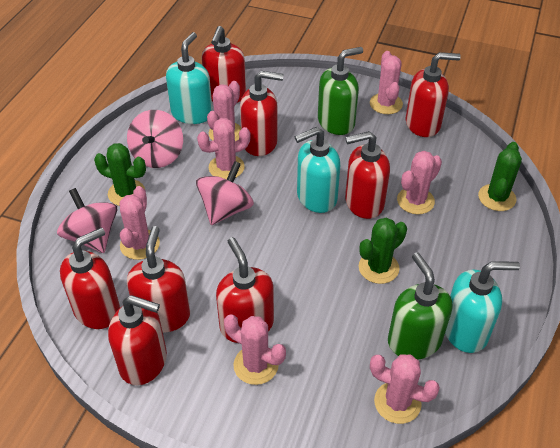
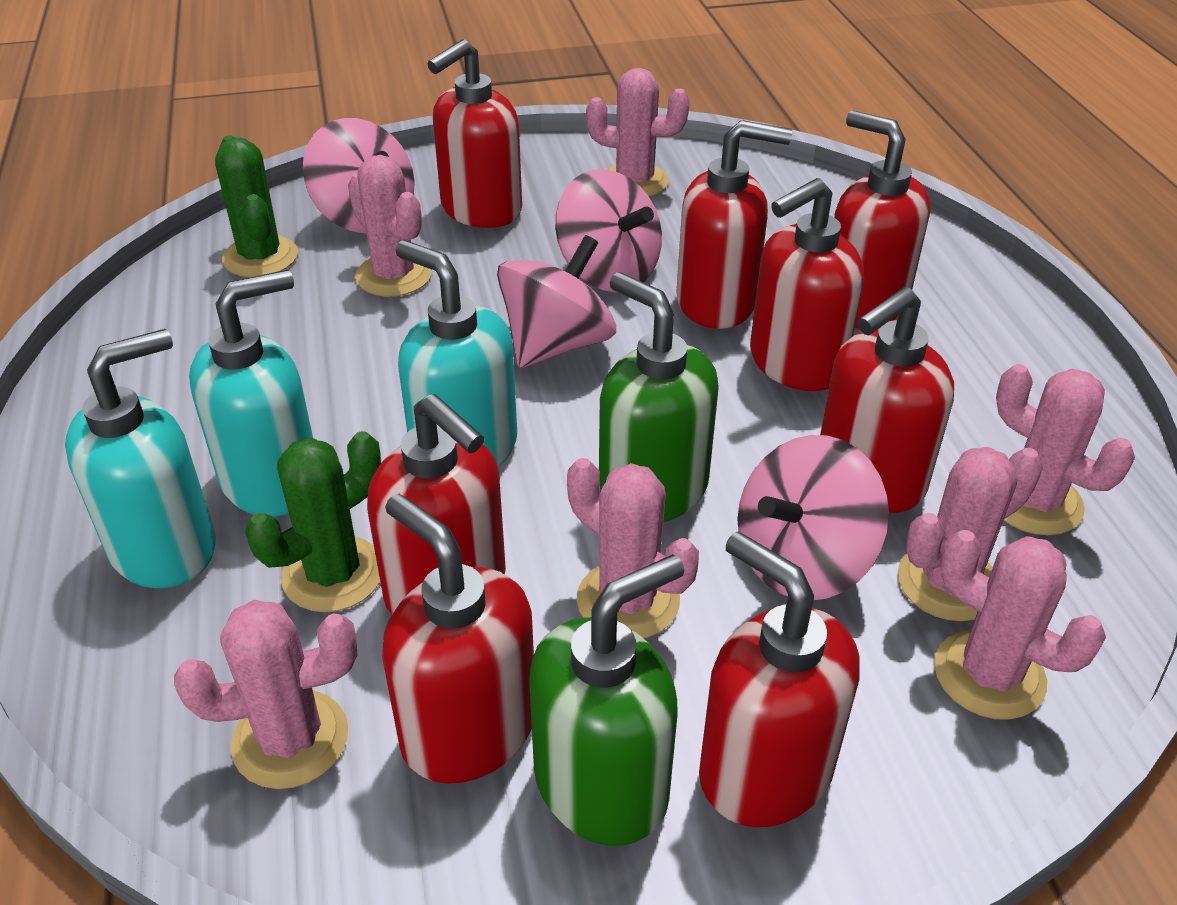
green cactus: [94,143,146,206] [359,218,407,284] [478,142,522,211] = 3 -> [215,135,298,277] [245,431,381,612] = 2
pink spinning top: [57,188,117,253] [127,110,183,168] [196,161,254,225] = 3 -> [303,118,415,233] [497,235,616,368] [555,169,662,292] [737,435,889,600] = 4

